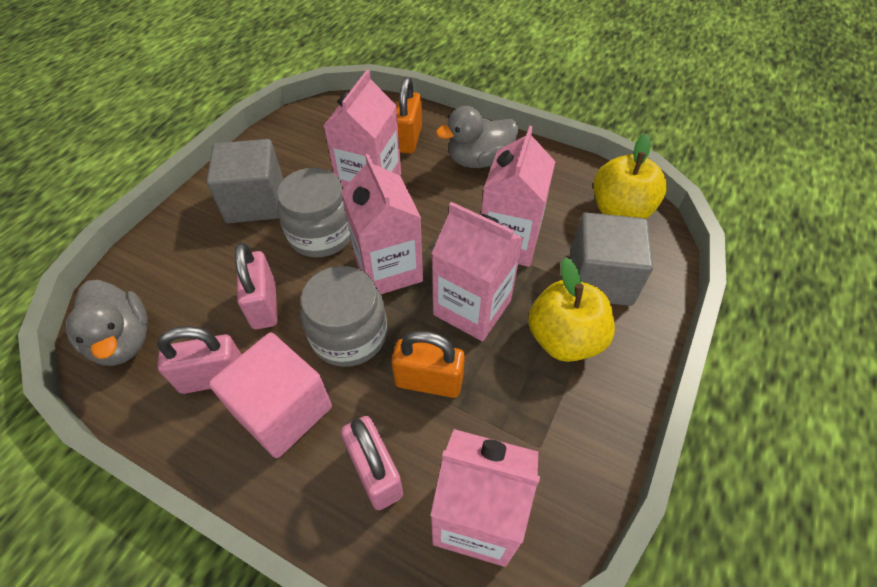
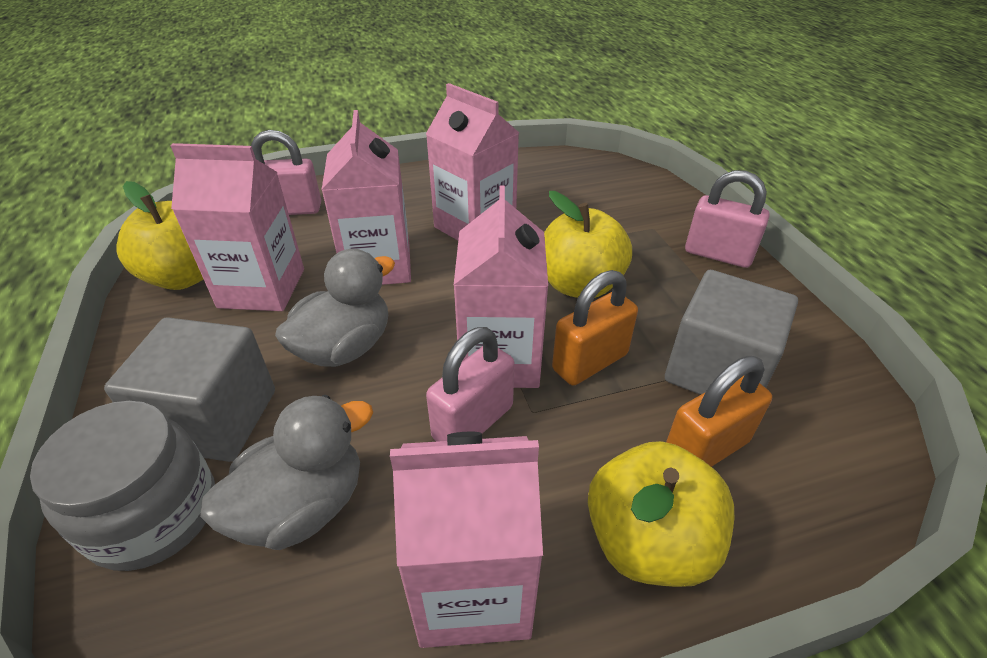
grey jar: [277,168,351,257] [300,266,387,367] = 2 -> [30,401,215,571] = 1
pink cube: [209,333,332,458] = 1 -> none = 0
yellow apple: [528,257,615,362] [594,133,667,219] = 2 -> [117,181,204,290] [544,191,632,298] [588,441,735,587] = 3

